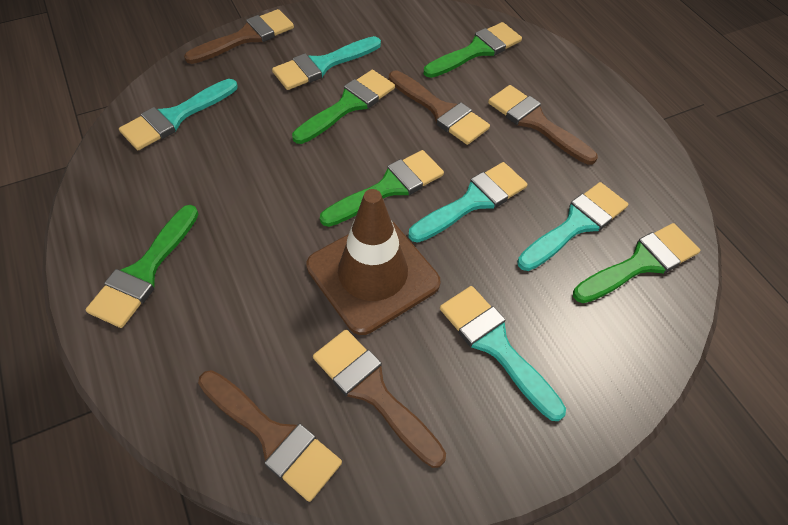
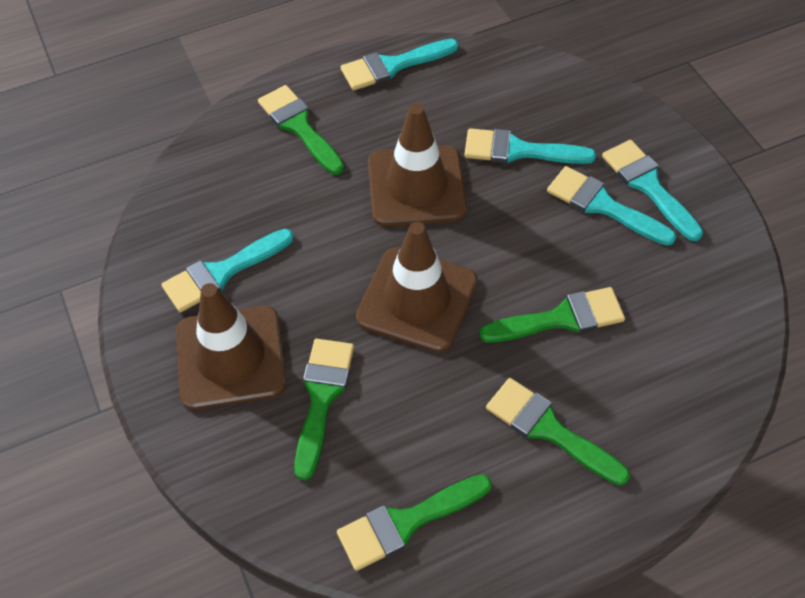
brown brush: [184,9,294,64] [198,370,342,502] [313,329,446,468] [389,71,490,145] [488,85,598,165] = 5 -> none = 0
brown traffic cone: [306,189,441,335] = 1 -> [176,283,287,410] [356,222,477,353] [368,104,467,227] = 3

